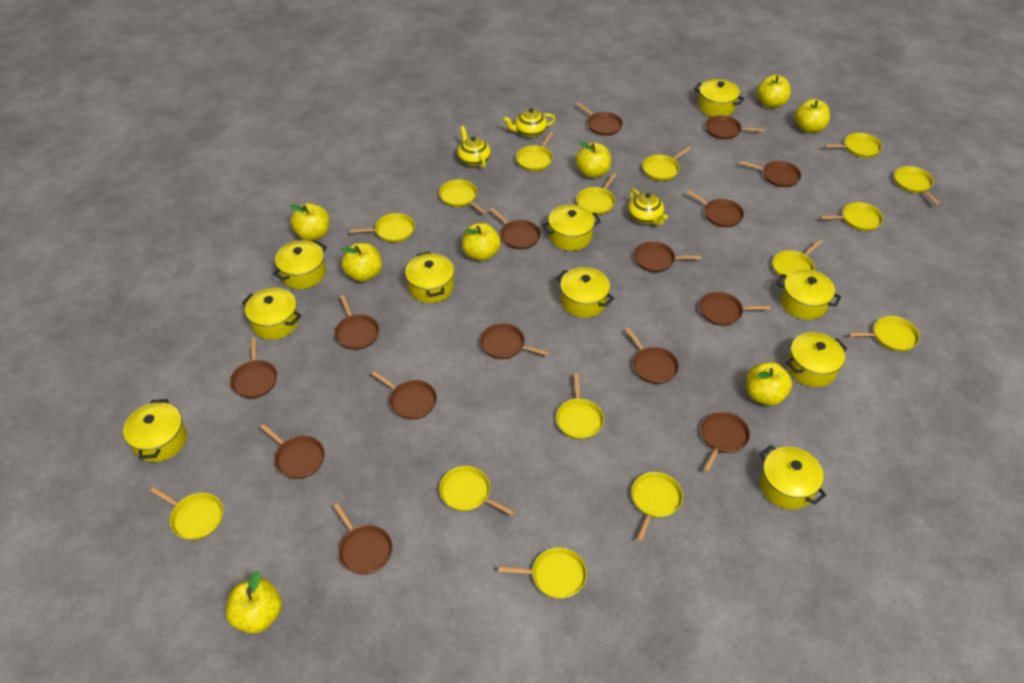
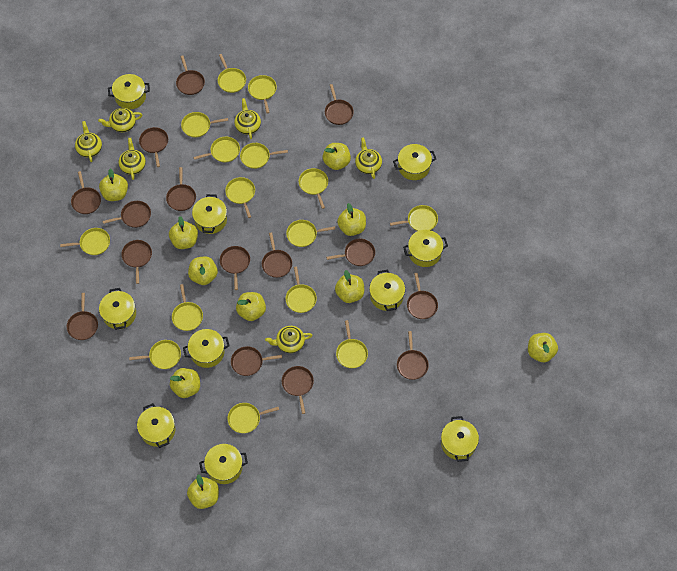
yellow apple: [226,570,282,633] [289,203,330,241] [341,243,382,282] [462,223,501,261] [576,142,611,178] [746,362,792,406] [757,75,791,108] [795,99,830,133] = 8 -> [99,168,128,201] [169,216,198,249] [170,368,200,398] [187,474,219,509] [188,256,218,285] [236,292,266,321] [322,143,351,170] [335,270,364,303] [337,203,366,236] [528,333,558,362] = 10
yellow teapot: [457,126,491,168] [503,108,555,138] [628,189,668,225] = 3 -> [75,121,102,162] [98,108,142,132] [118,138,146,180] [234,98,261,139] [265,326,313,353] [355,137,382,179] = 6

